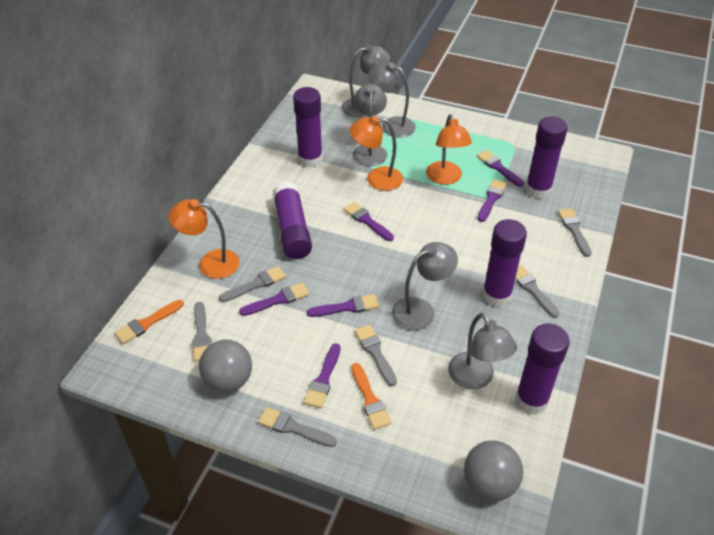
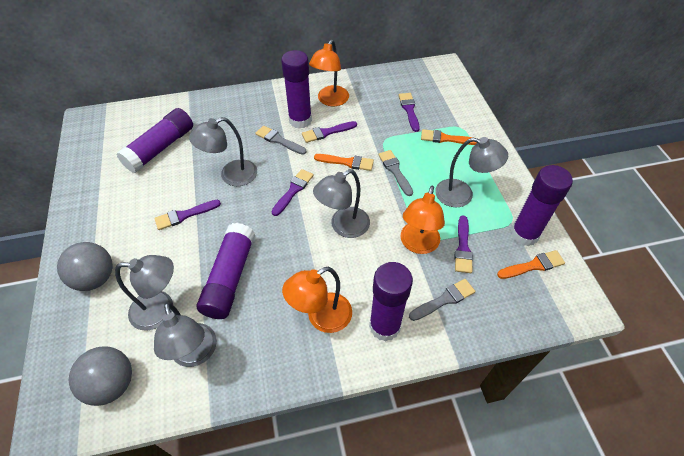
grey brush: [192,302,212,361] [219,266,286,302] [258,407,337,447] [355,325,397,386] [515,265,559,318] [558,208,591,257] = 6 -> [255,126,307,155] [378,150,413,196] [409,279,475,321] = 3
orange brush: [114,300,184,344] [351,363,391,430] = 2 -> [314,154,374,171] [421,129,477,145] [497,250,565,279] = 3
purple brush: [239,283,309,316] [304,343,340,408] [307,294,379,317] [343,202,394,241] [477,150,524,187] [477,179,507,222] = 6 -> [154,200,221,230] [271,169,314,216] [302,121,357,143] [399,93,420,132] [455,215,473,273] = 5

